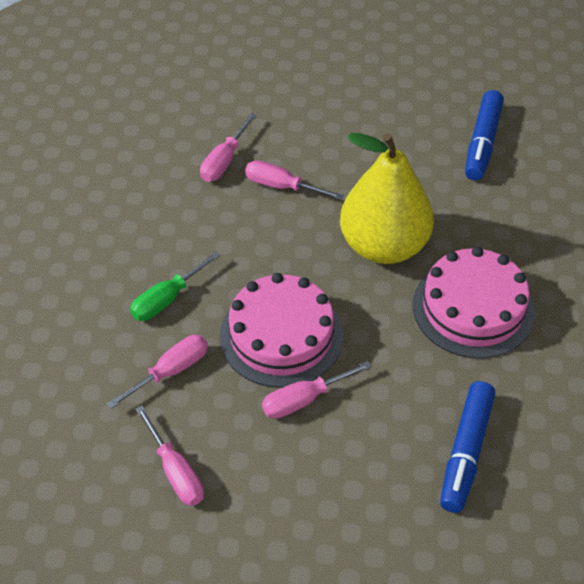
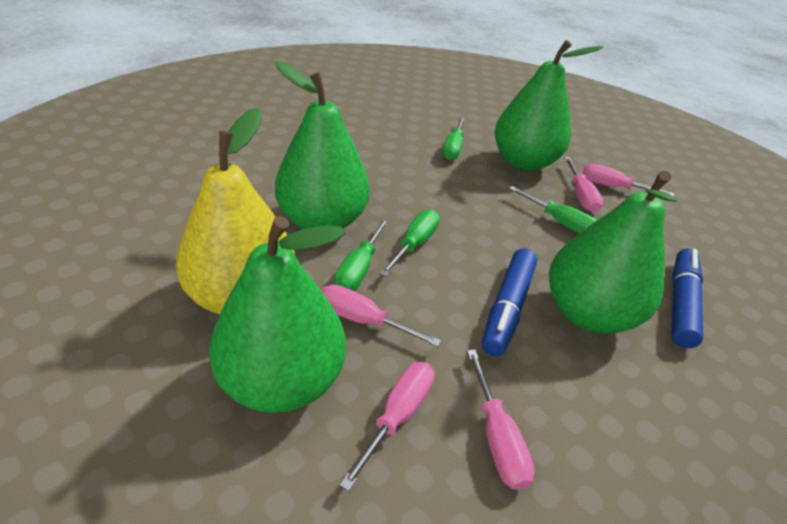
green pear: none = 0 -> [209,216,346,413] [275,61,370,229] [495,40,603,171] [549,171,678,333] = 4
green screwdriver: [130,252,221,321] = 1 -> [334,218,389,291] [379,209,440,276] [442,117,465,160] [509,186,597,234] = 4
pink cake: [220,273,343,388] [413,247,535,359] = 2 -> none = 0

